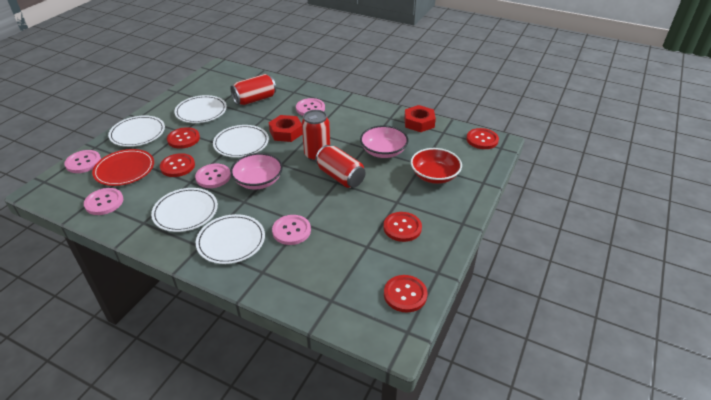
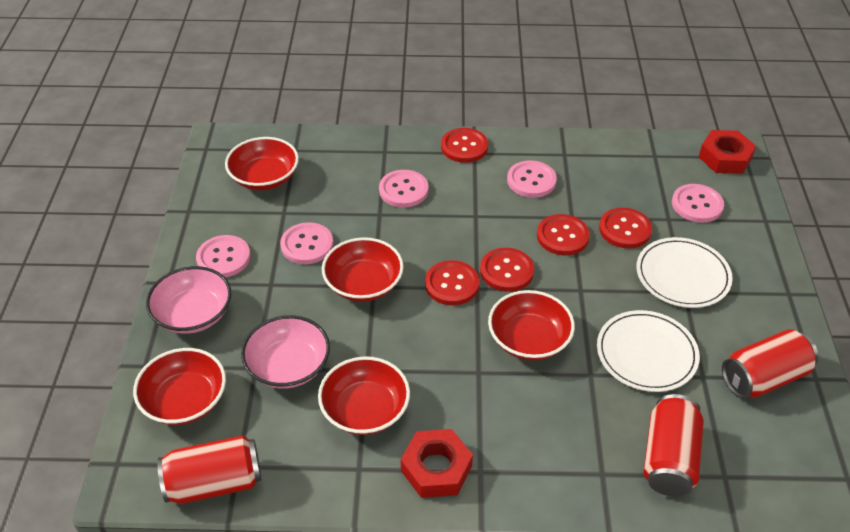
red bowl: [411,148,462,184] = 1 -> [133,348,226,425] [225,137,299,190] [318,357,410,435] [322,237,404,302] [488,290,575,360] = 5
red plate: [92,149,154,186] = 1 -> none = 0
white plate: [108,115,165,147] [151,188,218,232] [174,95,227,123] [196,214,265,264] [213,125,269,157] = 5 -> [597,310,700,392] [636,237,733,308] = 2

